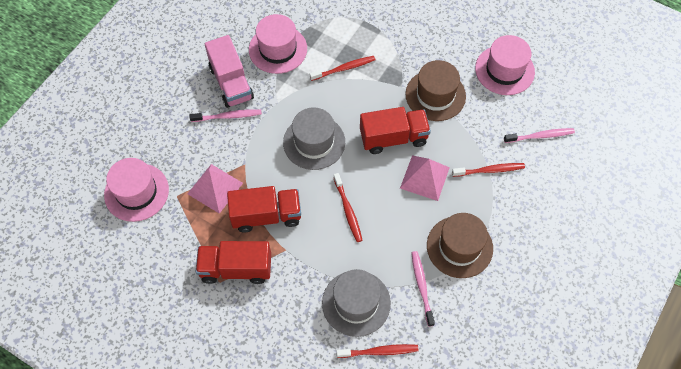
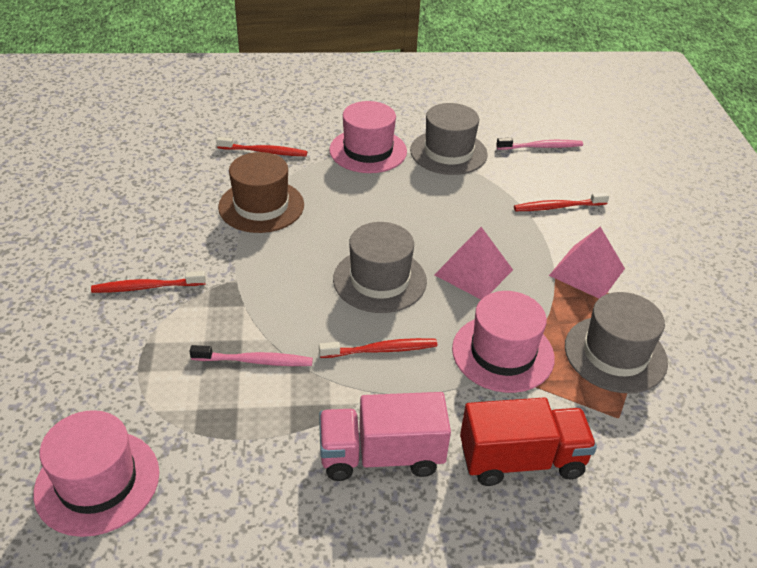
brown hat: [405,60,466,121] [427,213,493,278] = 2 -> [218,152,304,233] = 1
grey hat: [283,107,345,170] [322,269,391,337] = 2 -> [333,222,427,313] [410,103,488,175] [565,292,668,393] = 3
pink toothbrush: [189,109,262,122] [411,251,435,327] [504,128,575,143] = 3 -> [190,345,313,366] [496,138,583,150] = 2
red truck: [196,241,271,284] [227,186,301,232] [360,107,431,154] = 3 -> [460,397,597,486] = 1

